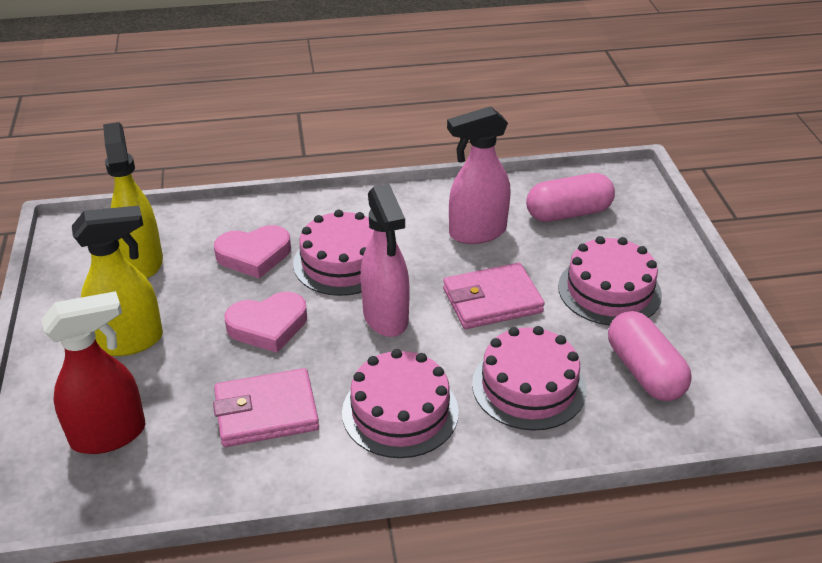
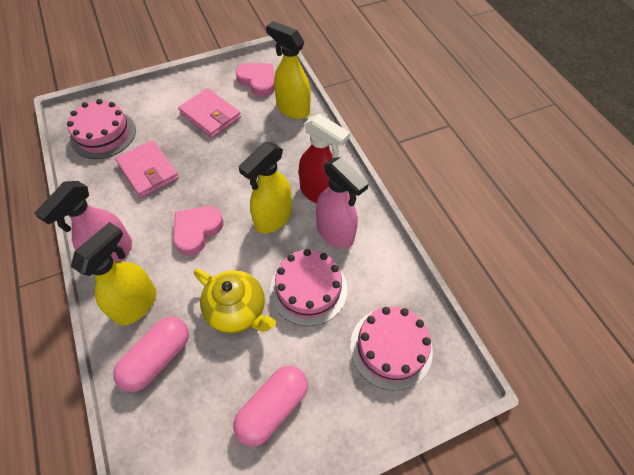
pink cake: [293,210,374,296] [342,349,459,458] [472,326,586,431] [558,236,662,326] = 4 -> [67,99,136,159] [270,249,347,326] [350,306,433,391] = 3
yellow spray bottle: [72,206,163,356] [103,122,163,278] = 2 -> [71,222,156,325] [239,142,292,233] [266,21,311,119] = 3
yellow teapot: none = 0 -> [194,269,276,334] = 1

